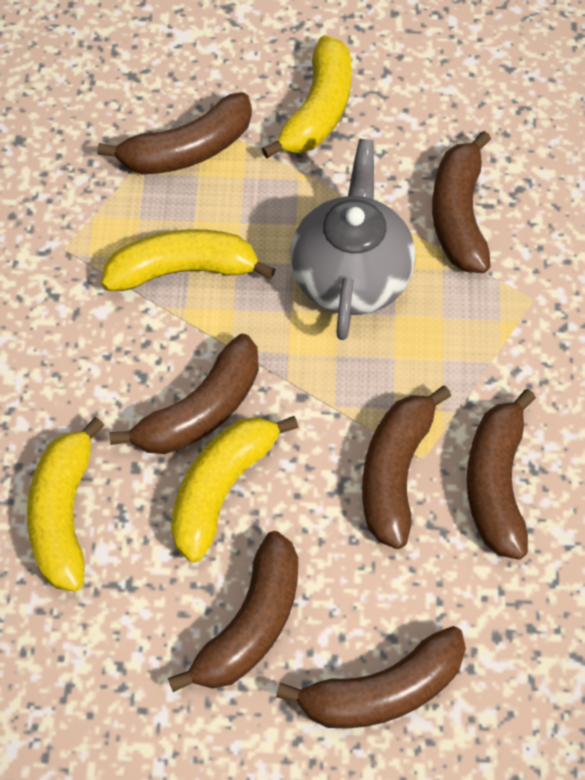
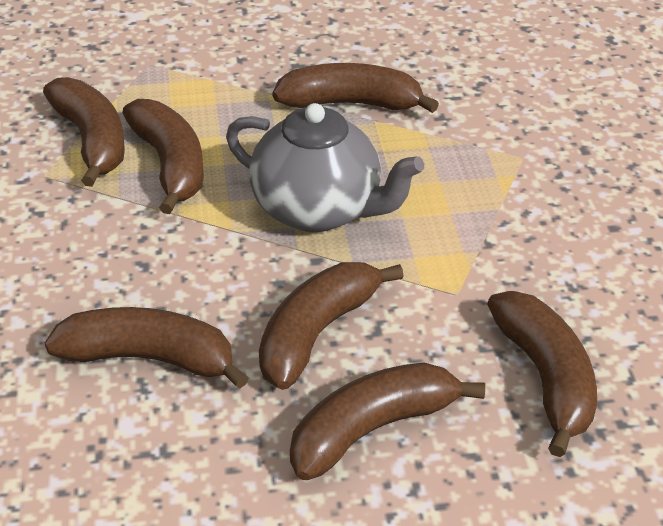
yellow banana: [27,417,105,592] [101,229,275,291] [171,416,299,562] [262,35,352,158] = 4 -> none = 0

